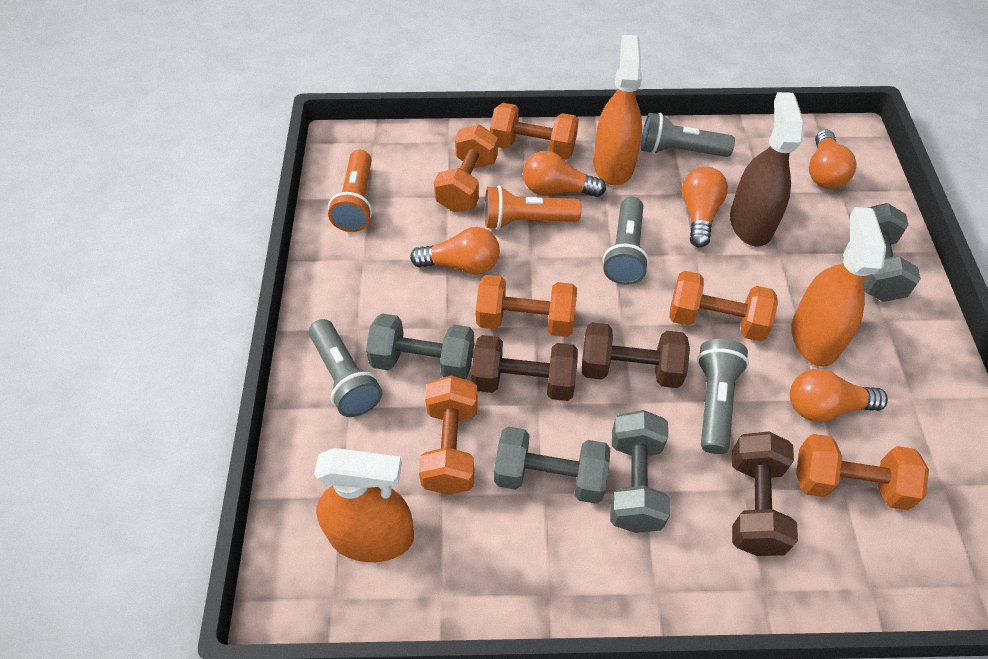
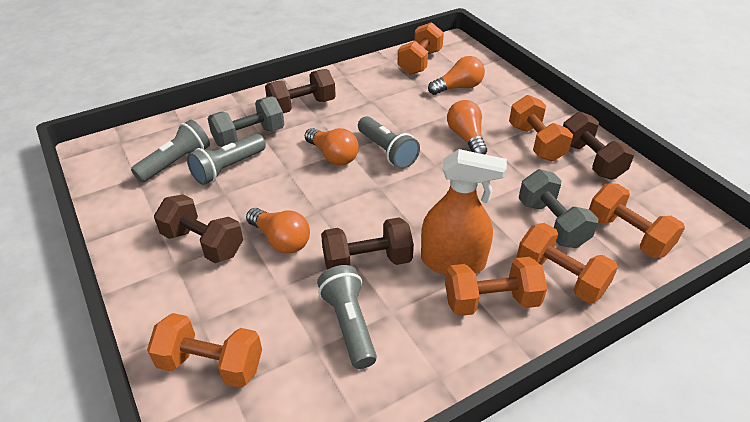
brown dumbbell: [471,335,578,401] [582,322,690,388] [732,432,798,556] = 3 -> [154,194,243,263] [265,69,336,113] [321,217,414,270] [563,112,634,180] = 4
brown spray bottle: [730,92,804,247] = 1 -> none = 0
grey dumbbell: [366,313,474,379] [494,427,610,504] [610,410,670,533] [864,203,921,302] = 4 -> [208,96,284,147] [519,169,598,248] = 2
orange flashlight: [328,150,372,232] [485,185,582,230] = 2 -> none = 0
orange light bulb: [410,227,500,275] [523,151,606,197] [682,166,728,248] [790,369,888,422] [809,130,856,189] = 5 -> [246,208,310,253] [305,128,359,165] [428,56,485,95] [447,100,487,154] = 4
orange spray bottle: [314,448,414,562] [593,35,642,186] [791,207,886,367] = 3 -> [421,149,507,275] = 1

